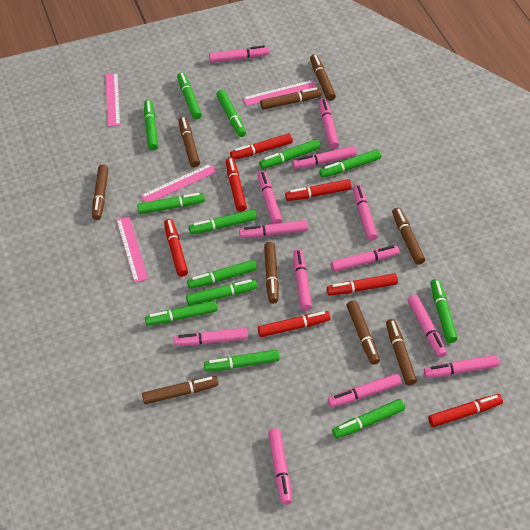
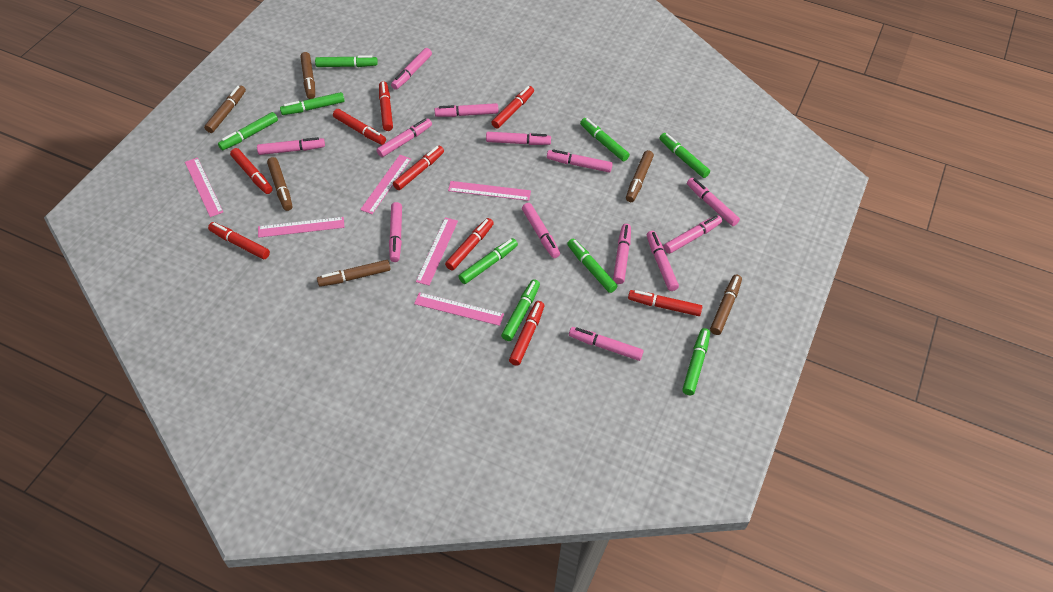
brown marker: [92,164,109,220] [142,376,218,404] [179,117,200,167] [260,88,322,110] [264,242,279,303] [310,54,336,101] [347,300,380,365] [386,319,417,385] [392,208,425,265] = 9 -> [204,85,246,133] [267,157,292,211] [300,52,315,99] [317,260,390,287] [626,150,654,202] [710,275,742,335] = 6
green marker: [137,193,205,214] [144,100,158,151] [145,300,218,326] [177,72,202,120] [186,279,257,306] [187,260,257,289] [189,210,257,234] [204,350,279,372] [216,90,246,137] [259,139,320,169] [319,149,381,178] [332,399,405,438] [431,279,457,343] = 13 -> [218,112,278,150] [280,92,344,115] [315,55,378,67] [458,238,518,284] [501,279,540,341] [567,238,617,293] [580,118,630,161] [659,133,710,178] [682,328,710,395] = 9
pink ruler: [106,73,120,127] [116,216,148,283] [141,164,217,202] [243,80,317,106] = 4 -> [185,158,223,217] [258,217,344,238] [360,155,411,214] [414,292,504,326] [416,217,458,285] [448,181,531,201] = 6
red marker: [164,219,188,277] [226,157,247,212] [230,133,293,160] [258,311,331,337] [285,179,352,201] [327,273,398,296] [428,394,503,427] = 7 -> [208,222,270,259] [230,148,273,194] [333,109,386,145] [379,81,393,131] [393,146,444,190] [445,218,494,271] [491,86,534,128] [509,301,544,366] [628,290,702,316] = 9

